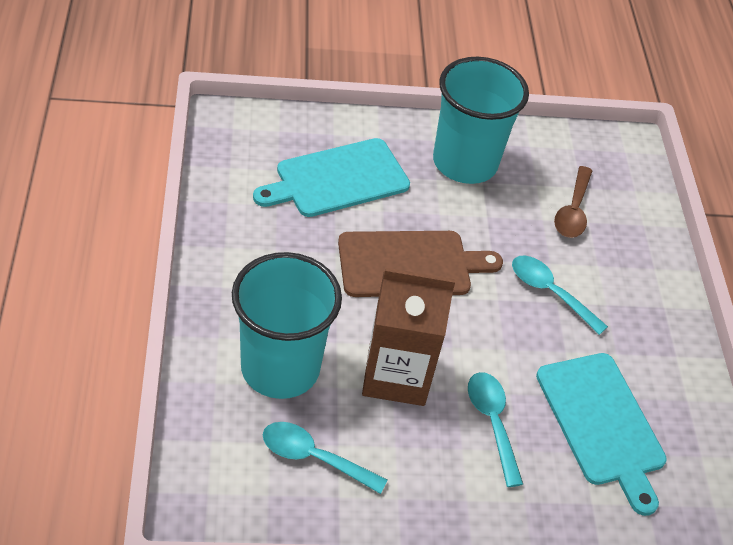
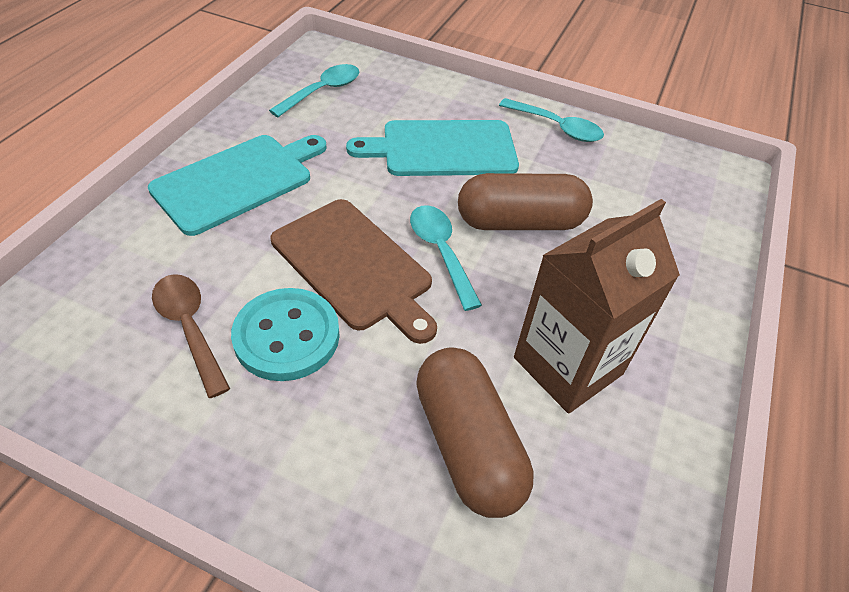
brown capsule: none = 0 -> [416,347,534,518] [458,173,593,230] = 2
turquoise button: none = 0 -> [231,288,340,381] = 1
turquoise cup: [232,252,342,399] [433,57,529,184] = 2 -> none = 0

